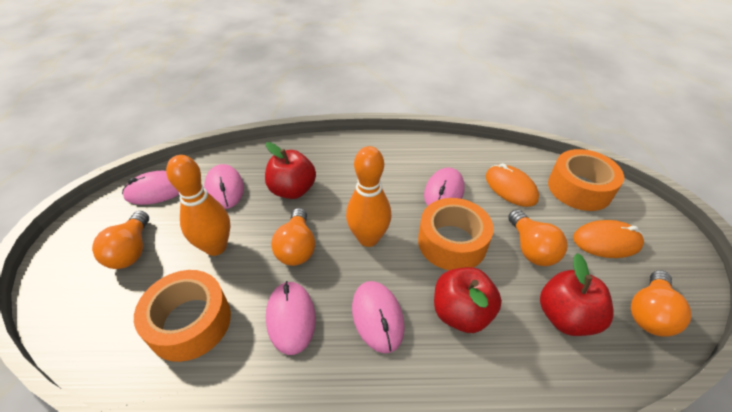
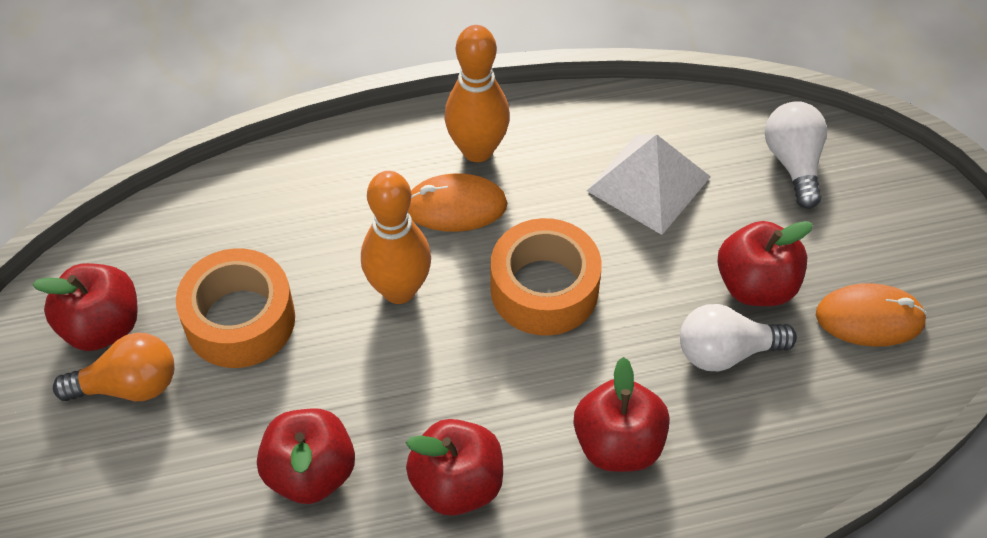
orange light bulb: [92,211,149,269] [271,208,315,266] [508,209,567,266] [631,270,691,337] = 4 -> [53,333,174,401] = 1
orange tape: [134,270,231,362] [418,198,494,270] [548,149,624,211] = 3 -> [176,248,295,368] [491,218,602,336] = 2
pink mouse: [122,171,179,205] [204,164,244,209] [266,281,316,355] [352,281,405,353] [424,167,464,206] = 5 -> none = 0
red apple: [265,142,316,199] [434,267,502,333] [540,253,613,336] = 3 -> [32,263,138,351] [257,408,355,504] [406,419,503,516] [574,357,670,472] [717,221,813,306] = 5
white light bulb: none = 0 -> [680,304,797,371] [765,101,827,209] = 2
white pyramid: none = 0 -> [586,134,711,235] = 1

